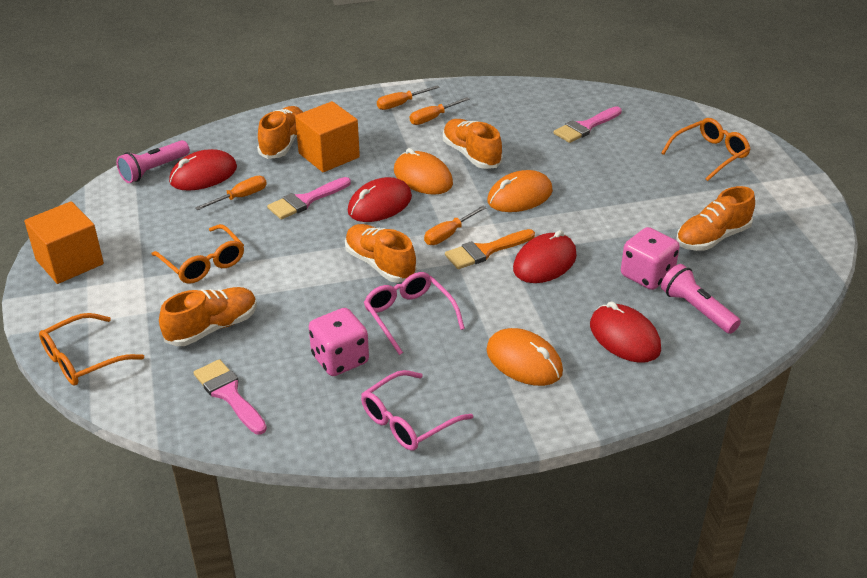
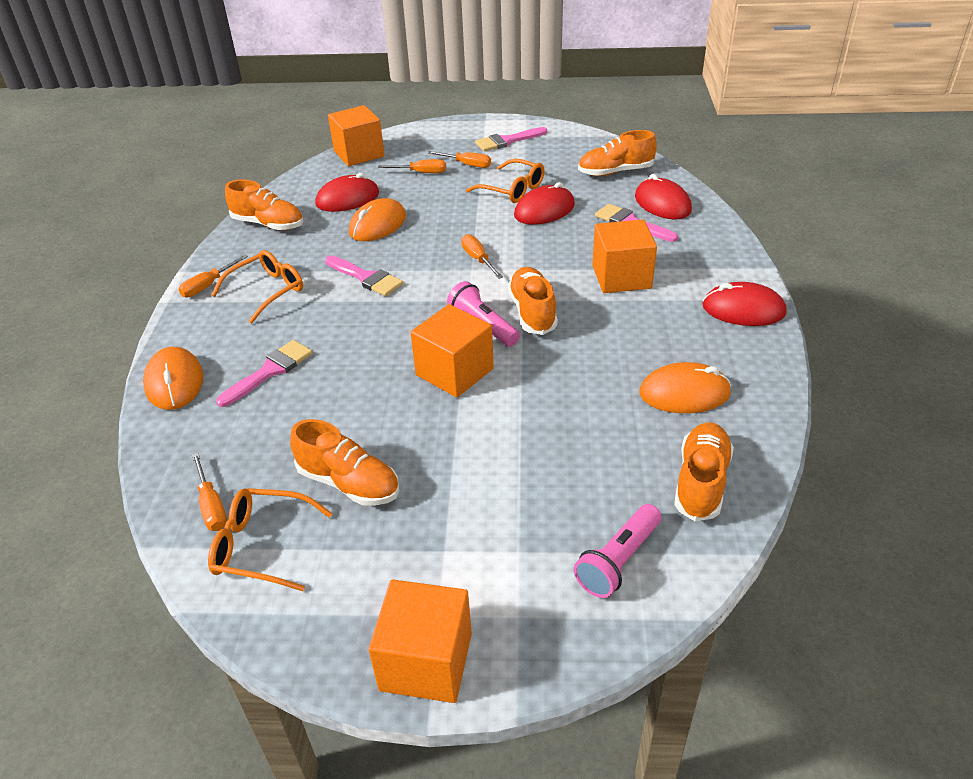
orange brush: [445,229,535,269] = 1 -> none = 0
orange cube: [24,201,104,284] [295,101,360,172] = 2 -> [328,105,385,166] [369,579,472,703] [411,304,494,398] [592,219,657,293] = 4
orange screwdriver: [195,176,267,210] [377,85,440,110] [410,97,469,125] [424,206,487,245] = 4 -> [179,255,248,297] [192,453,227,531] [378,159,446,173] [428,151,491,168] [461,234,503,279] = 5
pink brush: [193,359,267,435] [267,177,351,219] [553,106,622,143] = 3 -> [216,340,312,407] [325,255,403,296] [475,127,547,151] [595,204,678,242] = 4
pink dice: [309,308,369,376] [621,227,680,290] = 2 -> none = 0
pink glasses: [361,370,473,451] [364,272,465,355] = 2 -> none = 0

